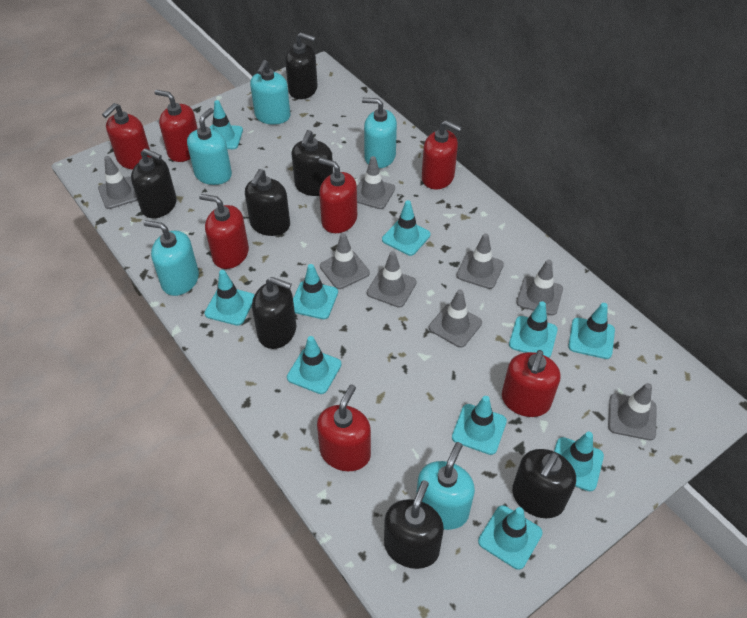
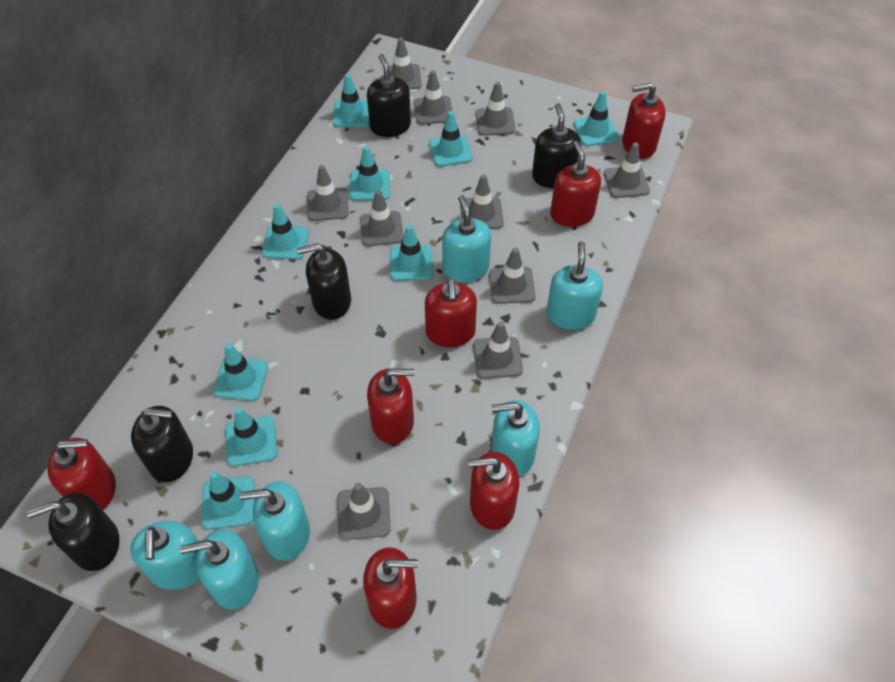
black soap dispenser: [131,148,177,218] [245,169,290,236] [252,277,296,349] [285,33,318,99] [291,130,333,196] [384,480,444,569] [512,449,576,518] = 7 -> [27,493,119,571] [131,406,193,482] [297,243,351,320] [367,54,411,137] [532,103,581,188] = 5
grey traffic cone: [98,156,138,209] [320,233,370,289] [357,156,395,209] [367,251,417,308] [429,289,482,348] [456,233,504,289] [516,260,563,315] [608,383,656,440] = 8 -> [307,165,349,221] [337,483,391,540] [360,190,404,246] [389,37,422,89] [414,70,452,125] [460,175,504,229] [473,321,523,379] [476,82,516,136] [489,248,536,304] [604,143,650,198] = 10
turquoise soap dispenser: [144,220,199,296] [187,108,232,185] [250,60,291,125] [362,98,397,168] [416,442,475,530] = 5 -> [130,521,200,590] [180,529,259,610] [239,482,310,561] [442,195,491,282] [491,400,540,476] [546,241,603,330] = 6
turquoise traffic cone: [204,270,254,326] [209,100,243,149] [287,336,342,394] [293,264,338,319] [382,200,431,256] [452,396,507,455] [478,506,543,570] [509,301,558,358] [554,432,604,491] [568,303,615,359] = 10 -> [202,471,255,529] [213,343,268,401] [226,407,277,466] [262,204,309,260] [332,74,370,127] [349,146,390,201] [390,225,433,281] [429,111,473,167] [573,91,619,146] = 9

